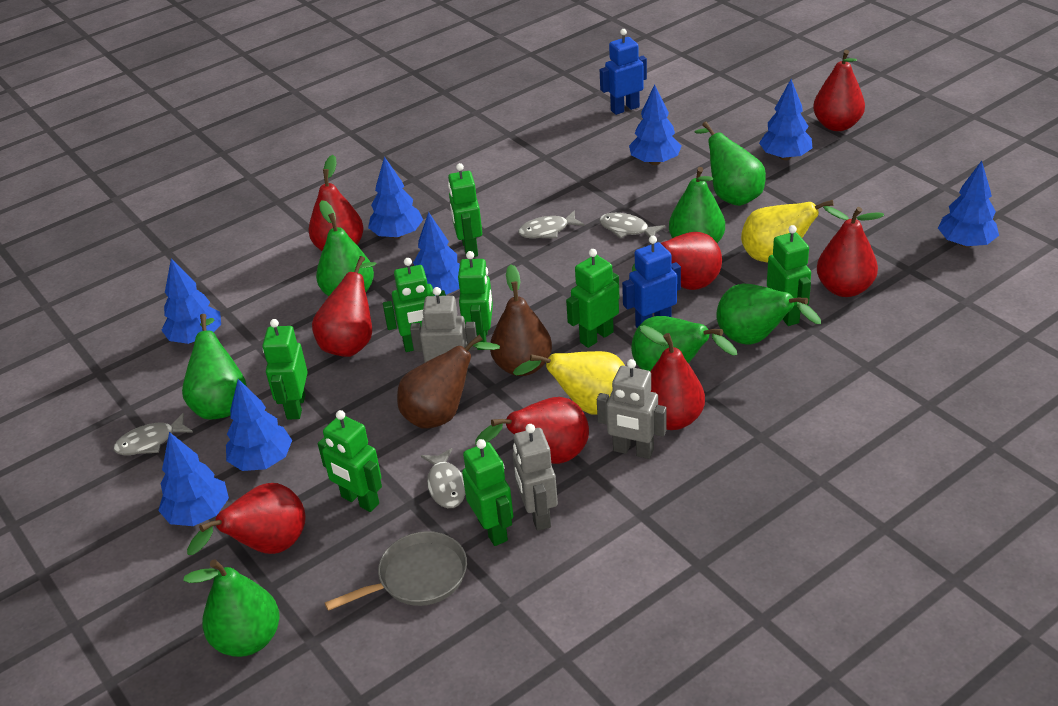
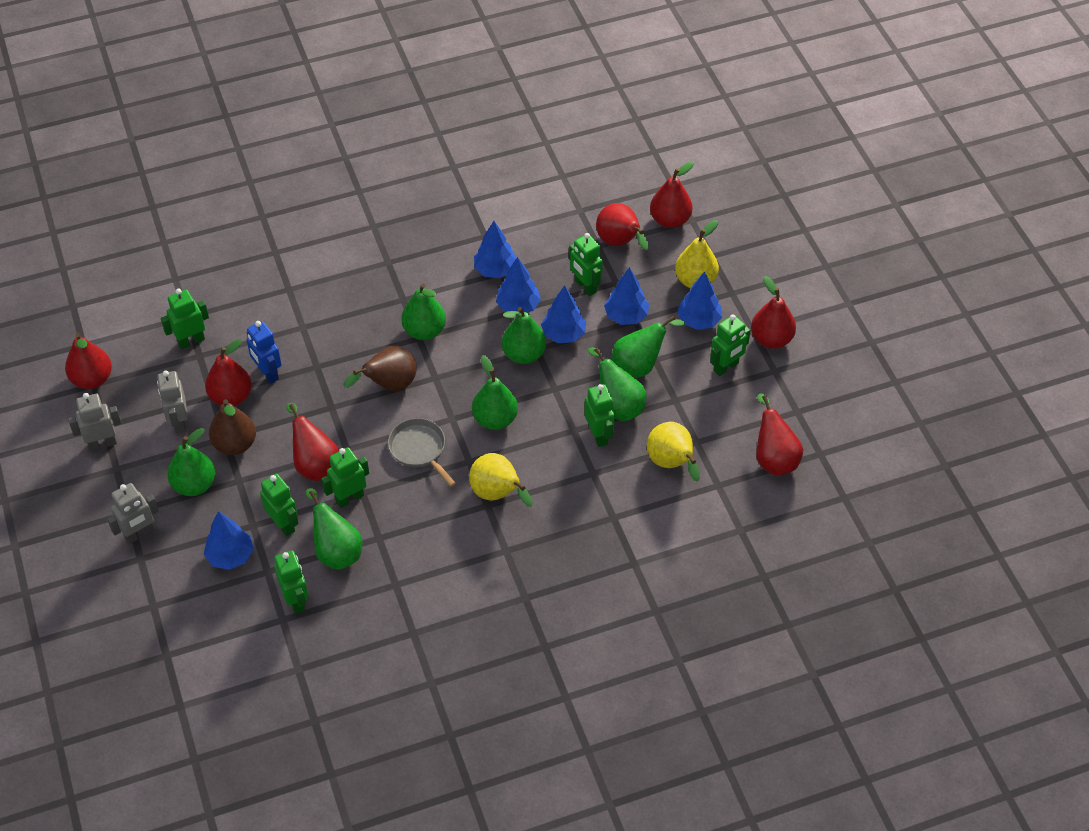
blue robot: [600,29,647,115] [622,236,681,328] = 2 -> [247,321,282,384] = 1
blue tree: [158,432,229,526] [161,258,221,344] [226,379,292,471] [368,157,423,239] [413,212,460,296] [629,84,681,165] [759,79,812,160] [938,161,999,247] = 8 -> [204,511,254,570] [474,221,516,278] [496,257,541,313] [541,285,586,343] [604,267,649,325] [677,272,722,330] = 6
green robot: [262,319,308,420] [318,410,382,512] [383,258,446,352] [448,163,482,257] [458,251,493,350] [462,439,513,546] [566,249,619,348] [767,225,811,326] = 8 -> [161,288,209,349] [260,474,298,536] [274,550,308,614] [321,447,369,508] [569,233,603,296] [584,384,615,447] [710,314,751,376] = 7
grey fish: [114,413,193,455] [421,448,466,508] [518,210,585,238] [599,213,665,239] = 4 -> none = 0
red pear: [187,483,306,555] [308,155,364,251] [312,256,376,357] [475,397,589,464] [632,232,722,290] [640,325,705,430] [813,50,865,131] [817,207,884,297] = 8 -> [65,333,112,389] [205,339,252,406] [286,403,339,481] [596,203,648,250] [650,162,694,228] [751,276,796,349] [756,394,803,475] = 7
yellow pear: [513,351,625,415] [741,200,849,262] = 2 -> [469,453,533,507] [647,422,700,482] [675,220,719,288] = 3

